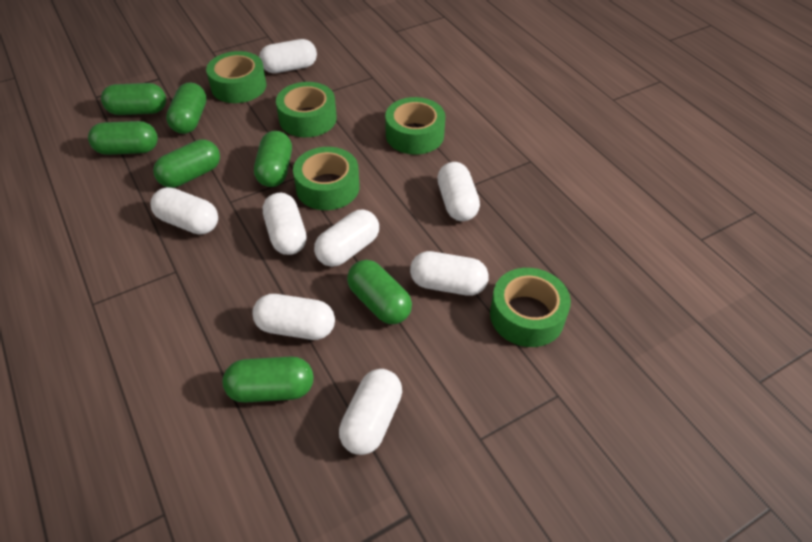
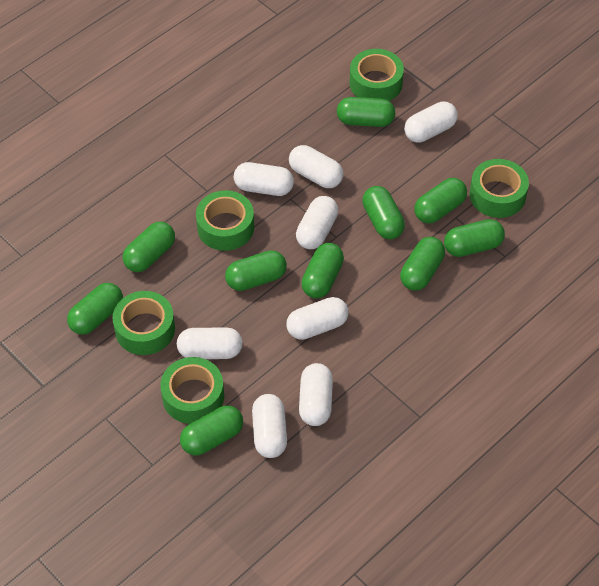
green capsule: [88,121,158,155] [101,83,166,115] [153,139,220,188] [166,82,207,134] [223,356,314,403] [254,131,292,187] [347,260,412,324] = 7 -> [67,283,123,335] [123,222,175,272] [180,405,243,456] [225,250,287,291] [301,243,344,298] [337,97,395,127] [362,186,405,239] [400,237,445,291] [414,178,467,223] [444,219,505,257] = 10

